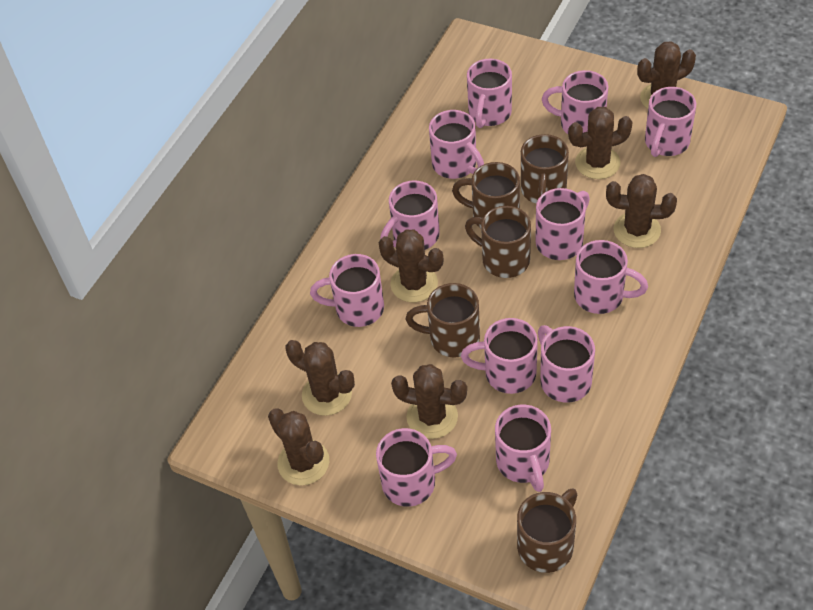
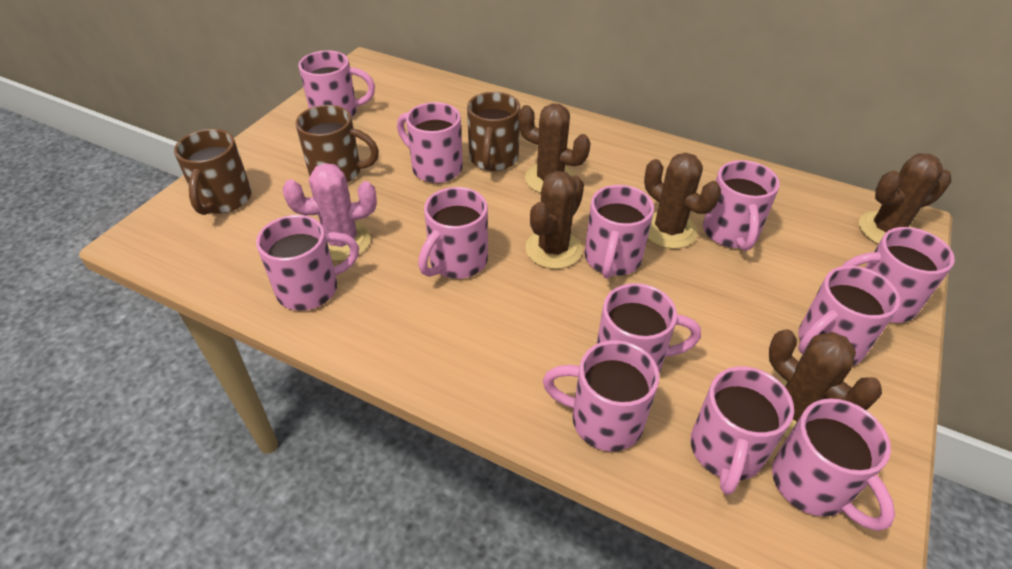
brown cactus: [268,408,329,485] [285,340,355,416] [378,229,443,302] [391,364,467,439] [568,107,633,179] [606,174,677,248] [637,41,696,109] = 7 -> [518,103,591,193] [525,171,584,269] [644,153,721,249] [769,329,882,437] [859,153,952,244] = 5
brown mug: [405,283,480,358] [452,162,520,228] [465,206,531,278] [517,488,577,573] [521,134,569,203] = 5 -> [174,129,252,215] [295,105,379,183] [467,92,520,171] = 3
pink cactus: none = 0 -> [283,163,377,261] = 1

